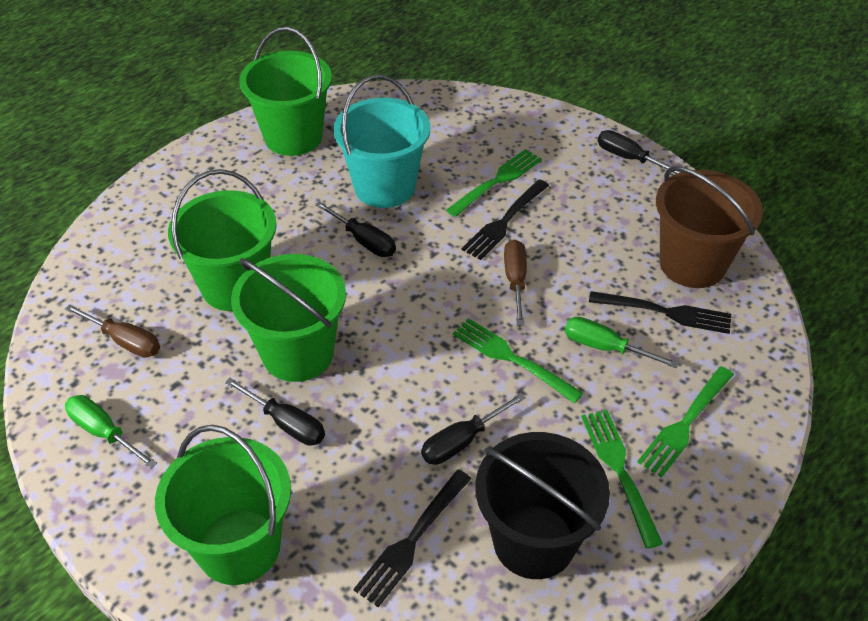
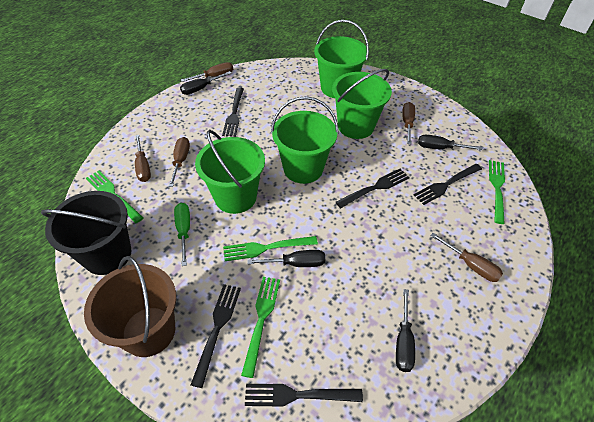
black fork: [353,470,471,607] [461,179,549,260] [589,291,731,334] = 3 -> [191,284,241,388] [222,87,244,137] [245,384,363,407] [336,169,410,208] [414,164,482,205] = 5
brown screwdriver: [65,304,160,358] [504,239,527,325] = 2 -> [135,135,151,182] [168,137,190,187] [181,62,233,82] [402,102,415,144] [430,233,503,282] = 5
green screwdriver: [65,395,157,469] [565,317,679,368] = 2 -> [174,203,190,266] = 1
turquoise bucket: [333,75,430,208] = 1 -> none = 0

